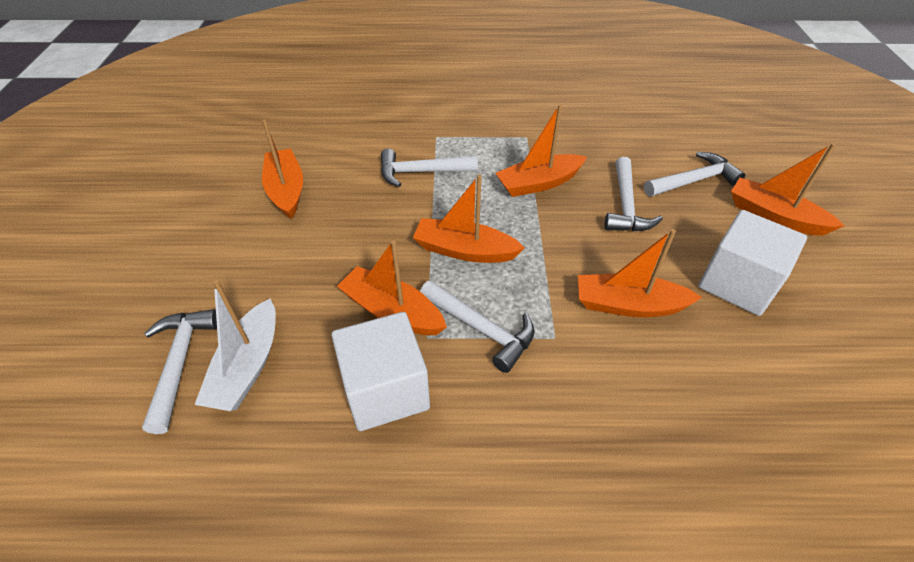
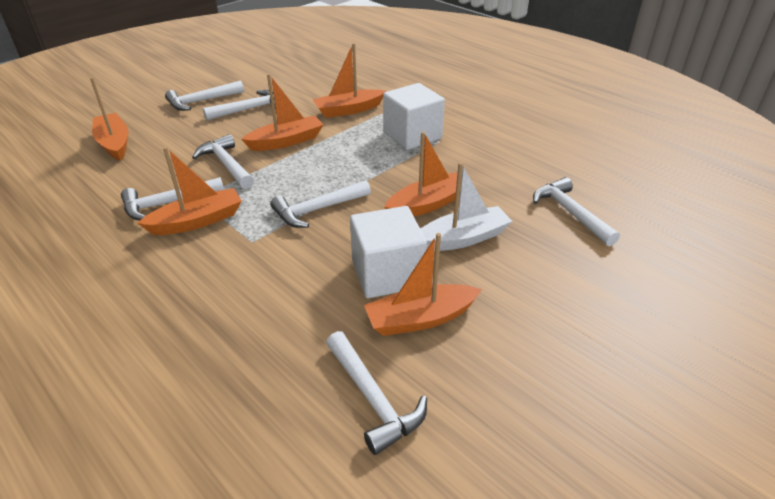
white hammer: [142,309,217,434] [381,149,478,187] [420,280,535,373] [605,157,663,232] [644,152,745,197] = 5 -> [121,177,224,220] [165,81,244,111] [192,134,254,189] [203,90,276,120] [270,180,371,228] [326,331,427,455] [533,177,620,246] = 7

